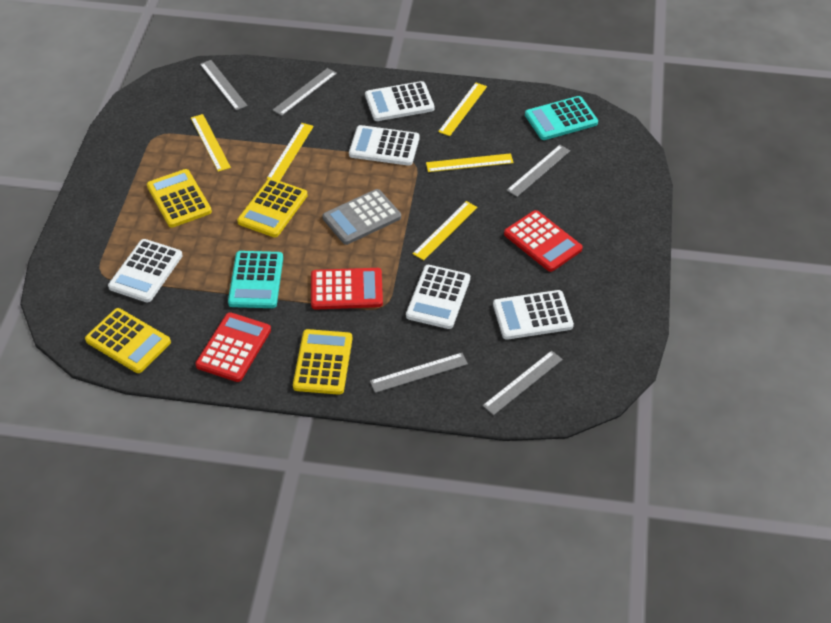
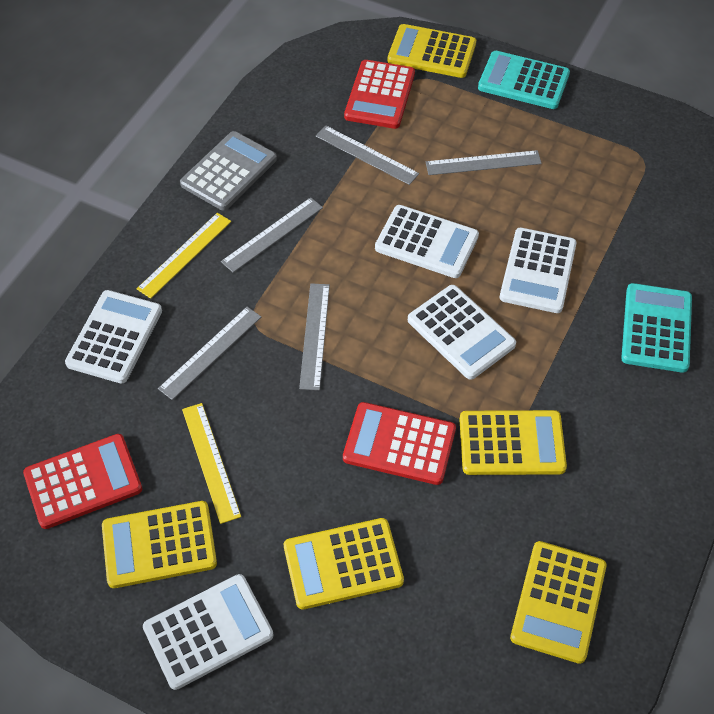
yellow calculator: [85,308,171,373] [147,169,212,228] [237,178,308,237] [293,329,352,395] = 4 -> [102,501,217,588] [284,518,404,609] [388,24,476,78] [459,410,567,475] [510,541,606,664] = 5
yellow ruler: [191,114,231,172] [267,123,314,181] [412,201,478,260] [426,153,514,172] [438,83,487,136] = 5 -> [137,213,231,299] [182,403,241,524] = 2

